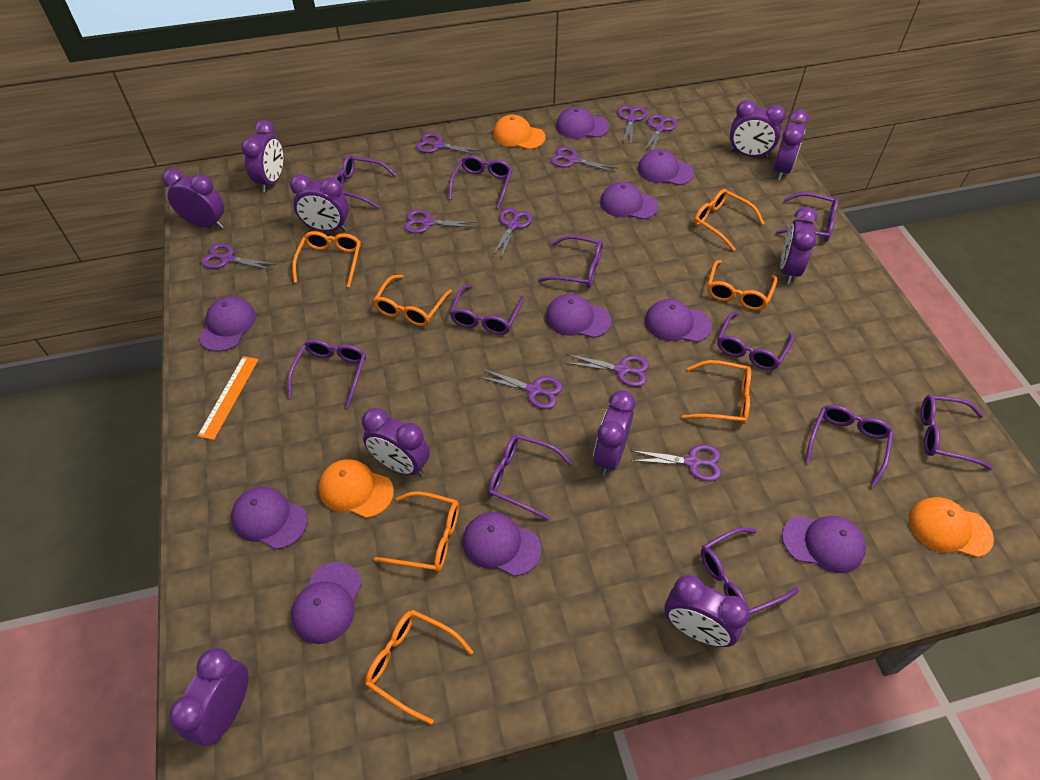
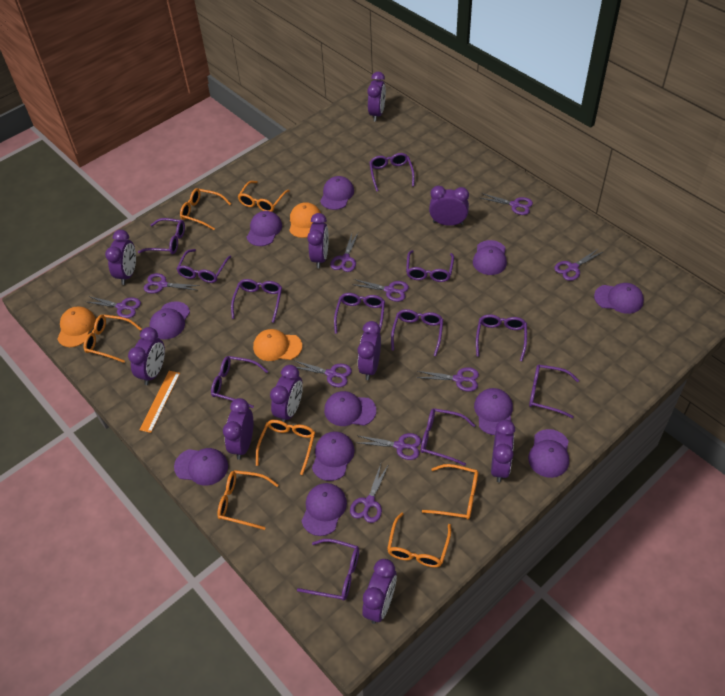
purple cap: [199,296,256,352] [231,487,308,549] [291,562,362,644] [463,512,541,576] [546,294,611,338] [556,107,609,139] [600,182,659,220] [638,149,694,185] [645,299,712,342] [782,516,866,573] = 10 -> [149,301,190,339] [174,448,228,486] [246,211,282,246] [302,483,347,536] [312,431,355,481] [320,176,354,210] [324,391,376,426] [473,240,507,275] [474,388,513,435] [528,429,569,478] [594,283,644,314] = 11
purple glasses: [287,339,366,408] [333,155,397,208] [449,155,513,209] [450,285,524,335] [488,434,573,521] [538,235,603,288] [701,527,799,615] [717,312,794,370] [775,192,839,241] [805,405,893,488] [921,395,993,470] = 11 -> [138,218,185,254] [177,249,231,283] [211,356,269,408] [231,279,282,323] [297,539,359,601] [334,293,385,334] [369,153,415,192] [391,309,443,356] [406,250,454,282] [421,408,476,466] [476,314,527,361] [529,365,579,418] = 12

